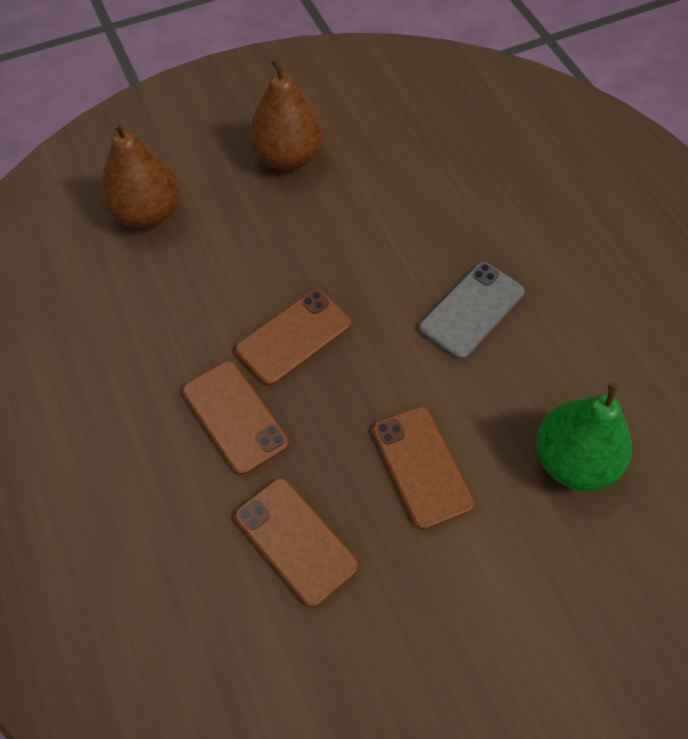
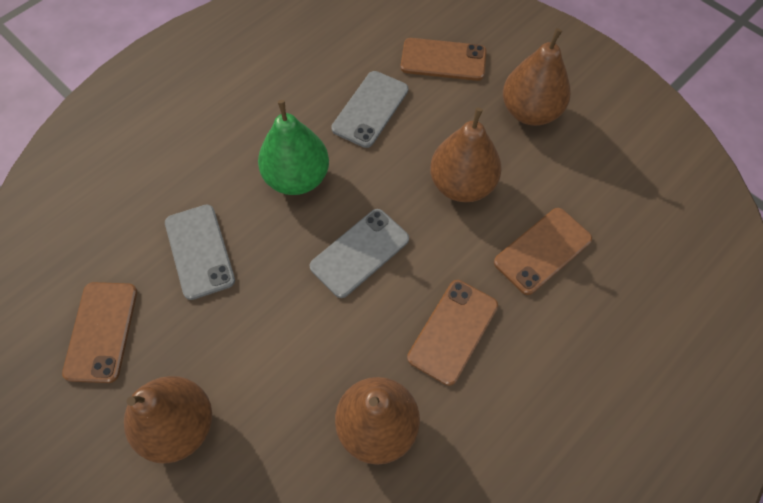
brown pear: [100,121,180,228] [249,57,323,171] = 2 -> [124,376,212,464] [335,377,420,465] [430,108,502,202] [503,28,571,126] = 4
grey phone: [419,262,525,359] = 1 -> [165,204,235,300] [310,209,409,298] [331,71,408,148] = 3

